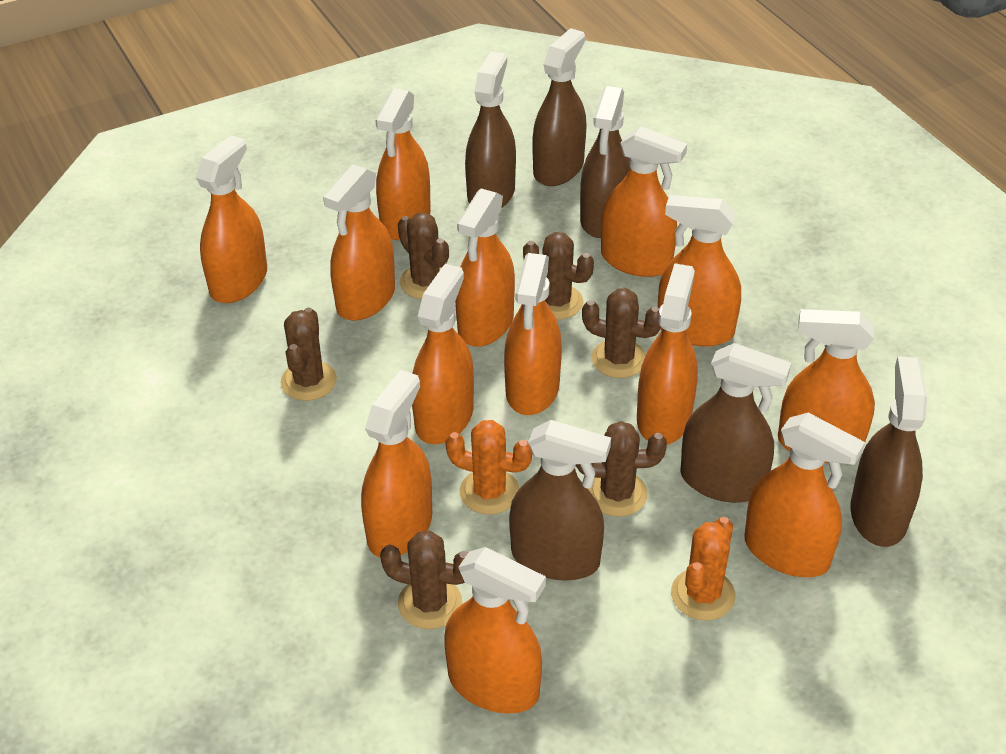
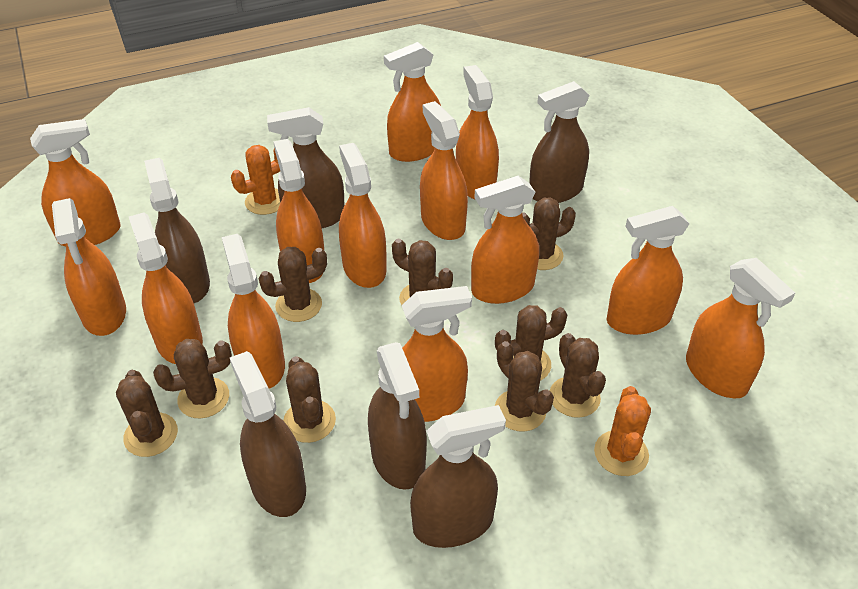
brown cactus: [281,308,337,401] [380,531,468,629] [398,212,449,299] [523,232,594,320] [576,421,667,517] [582,288,661,378] = 6 -> [116,370,178,457] [153,339,232,418] [259,247,327,322] [283,356,336,443] [392,239,453,305] [495,305,567,381] [495,341,554,431] [522,198,576,270] [550,333,606,418] = 9

